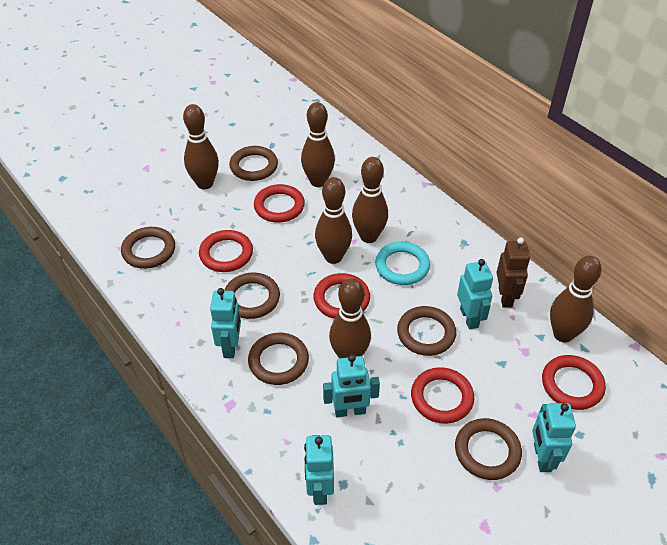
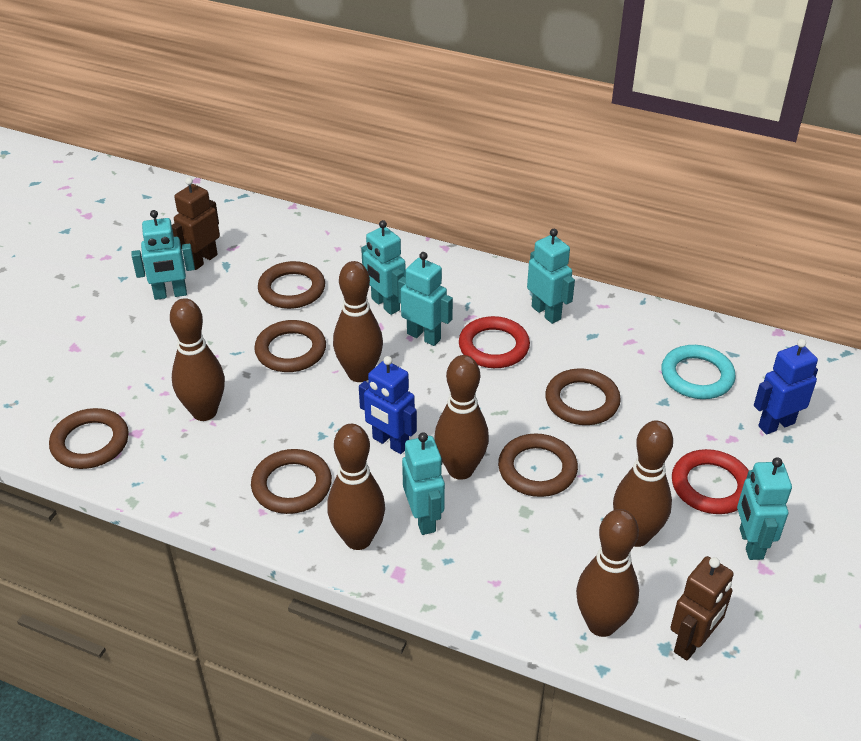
blue robot: none = 0 -> [359,356,417,454] [754,339,818,435] = 2
brown robot: [496,238,530,308] = 1 -> [172,177,220,270] [670,556,734,661] = 2
red ring: [199,230,253,272] [254,184,305,223] [313,273,370,319] [411,367,474,424] [542,355,606,410] = 5 -> [459,316,530,368] [672,449,749,514] = 2
turquoise robot: [210,288,241,358] [304,435,334,505] [323,354,380,417] [457,259,493,330] [532,403,576,472] = 5 -> [131,210,195,300] [361,220,406,315] [398,252,453,346] [402,432,445,535] [527,229,575,324] [737,457,792,560] = 6

